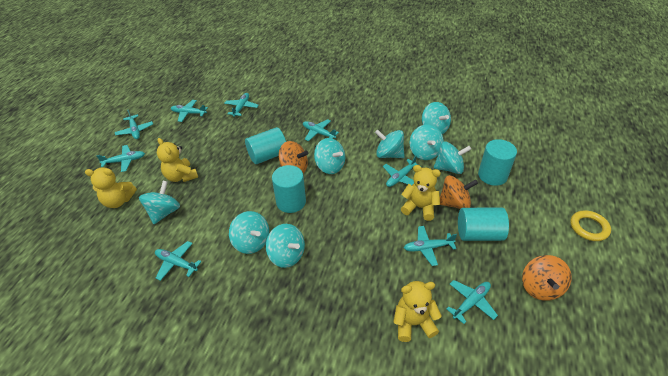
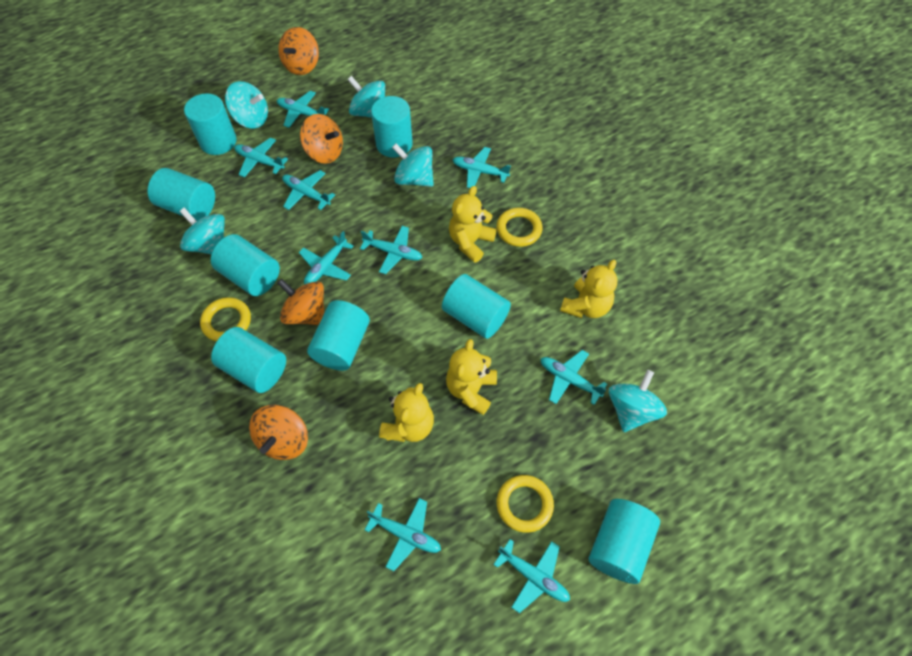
orange spinning top: [279,141,308,174] [440,175,478,209] [522,255,572,301] = 3 -> [249,405,308,460] [277,279,324,325] [278,27,319,75] [300,114,343,164] = 4
turquoise cylinder: [245,127,286,164] [272,165,306,213] [458,207,509,241] [478,139,517,186] = 4 -> [148,168,215,221] [184,93,237,155] [211,234,280,296] [211,327,286,393] [307,300,370,371] [371,96,413,158] [442,274,511,339] [589,499,660,584] = 8
turquoise spinning top: [139,181,180,224] [229,211,269,254] [266,224,305,268] [314,138,345,174] [375,129,405,158] [410,125,444,160] [422,102,451,134] [434,141,471,174] = 8 -> [179,208,225,255] [225,81,268,128] [347,76,385,118] [392,143,434,187] [609,370,667,432] = 5
yellow ring: [570,210,611,241] = 1 -> [200,297,251,342] [496,208,542,247] [497,475,554,533] = 3

